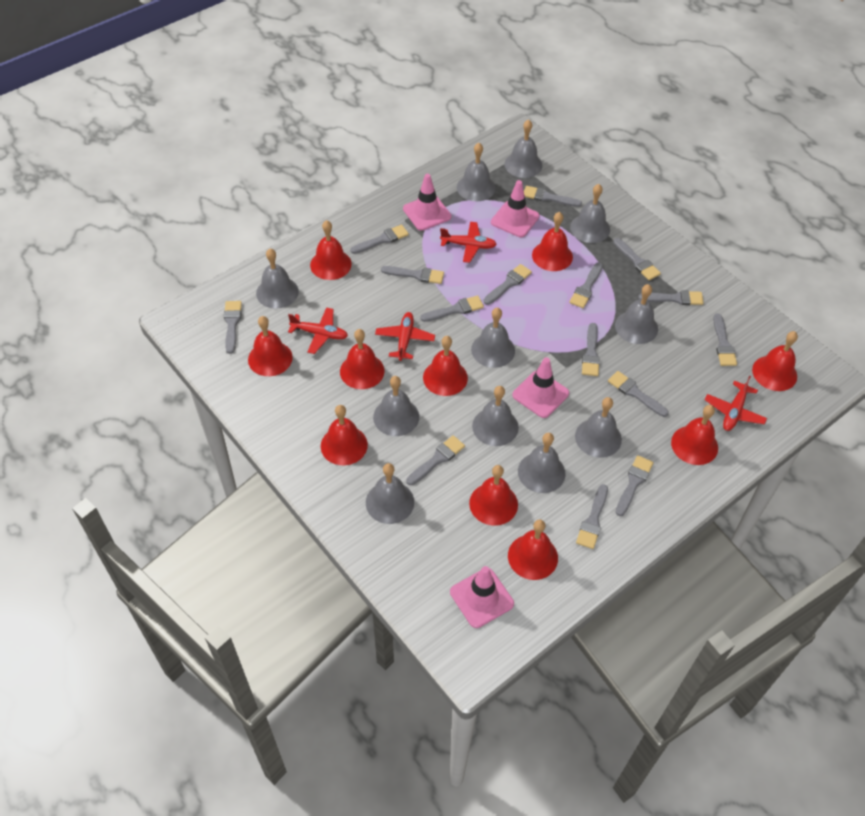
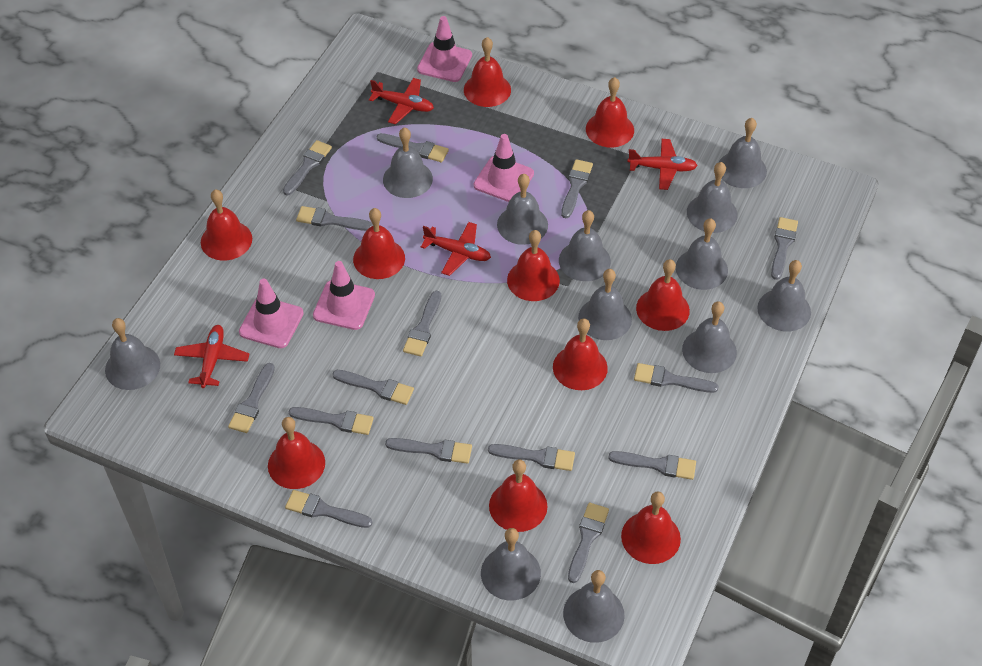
grey bell: [256,249,299,309] [366,463,414,524] [373,376,419,436] [457,143,495,201] [471,308,515,368] [472,386,519,446] [504,119,542,178] [518,433,566,493] [570,184,610,243] [575,397,622,458] [615,284,658,344] = 11 -> [105,318,160,390] [383,127,433,198] [481,528,541,600] [497,174,548,245] [559,210,611,281] [563,570,624,643] [578,269,632,340] [676,218,728,290] [682,301,737,373] [687,162,738,233] [718,118,767,188] [757,260,811,332] = 12

